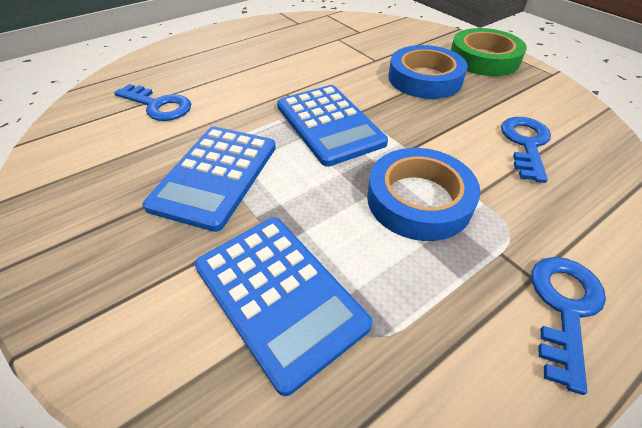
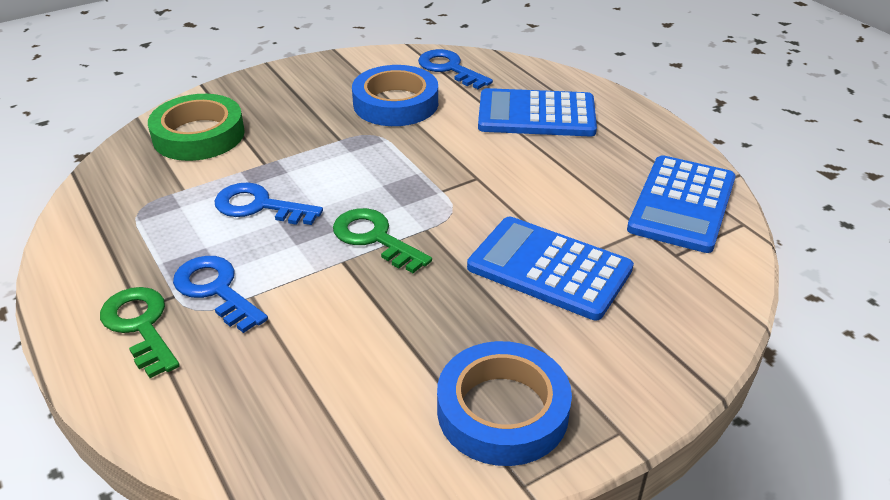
green key: none = 0 -> [100,287,180,378] [333,208,432,273] = 2

